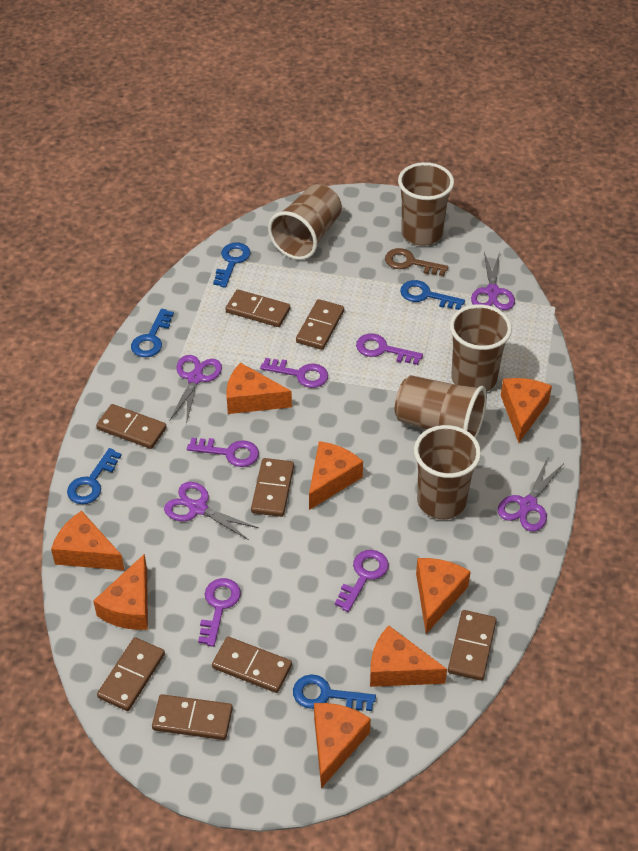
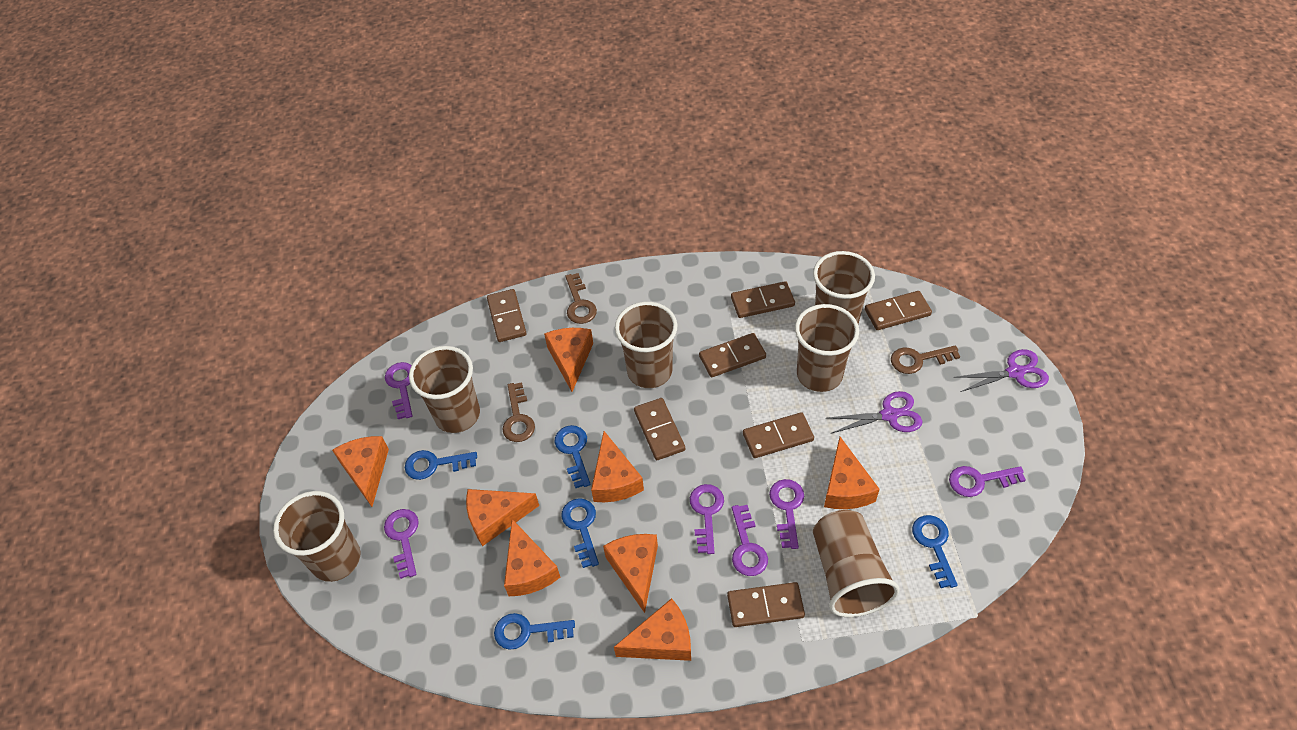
brown cup: [268,184,342,260] [395,375,487,438] [398,162,454,246] [414,425,481,519] [450,304,512,391] = 5 -> [273,491,360,582] [409,346,480,433] [615,302,678,388] [795,304,859,392] [813,251,875,324] [813,510,899,617] = 6
brown domino: [96,404,166,449] [97,637,165,711] [152,694,233,740] [212,637,292,693] [225,289,290,327] [251,458,294,517] [296,299,344,350] [448,610,497,681] = 8 -> [487,289,527,342] [634,398,685,460] [699,333,766,377] [727,582,805,627] [731,281,795,318] [743,412,814,458] [865,291,932,330] = 7
brown key: [385,248,448,276] = 1 -> [503,382,535,442] [565,273,597,324] [891,345,960,374] = 3
purple key: [187,438,259,467] [198,578,241,647] [260,358,328,388] [335,550,389,612] [356,333,423,365] = 5 -> [384,509,419,579] [385,362,412,419] [690,484,724,554] [732,505,768,576] [769,479,804,549] [949,466,1026,497] = 6
purple scissors: [164,482,259,540] [169,355,222,424] [471,252,515,310] [498,457,564,532] = 4 -> [828,391,922,434] [954,349,1049,392] = 2

